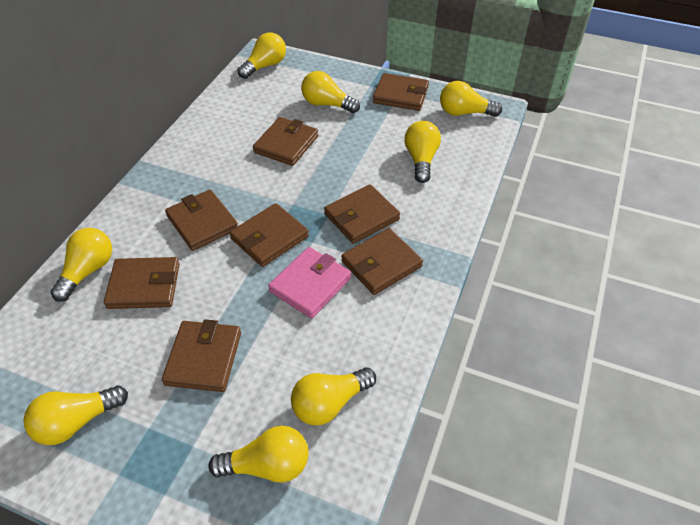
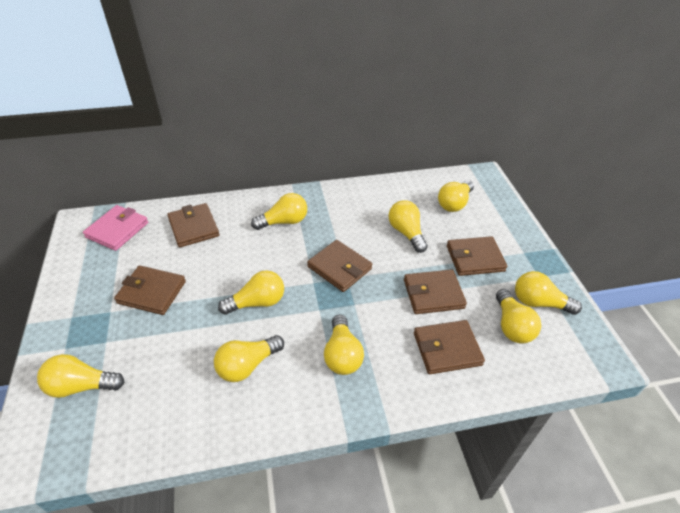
brown wallet: [104,257,180,309] [162,319,241,392] [165,190,238,251] [230,203,309,267] [253,117,318,166] [324,184,400,244] [341,228,423,295] [373,73,429,111] = 8 -> [114,265,186,315] [167,203,219,248] [307,240,372,292] [404,269,467,314] [414,320,485,374] [447,236,507,276] = 6
yellow light bulb: [23,386,128,445] [51,228,112,302] [209,425,309,483] [238,32,286,79] [291,367,376,426] [301,71,360,113] [404,121,441,183] [440,81,502,117] = 8 -> [37,354,125,398] [214,335,284,382] [218,270,284,315] [251,193,307,230] [324,315,364,375] [388,200,428,253] [438,180,474,212] [496,289,541,344] [515,271,582,315] = 9

